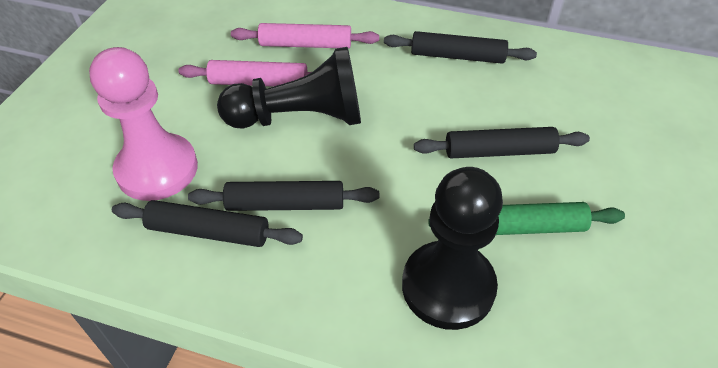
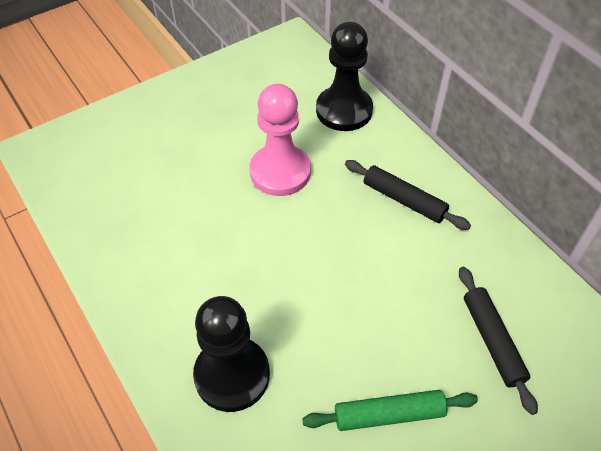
black rolling pin: [112,200,303,247] [188,181,379,211] [384,31,537,64] [414,127,590,158] = 4 -> [345,160,471,230] [459,267,538,415] = 2
pink rolling pin: [178,60,311,87] [231,23,379,49] = 2 -> none = 0

